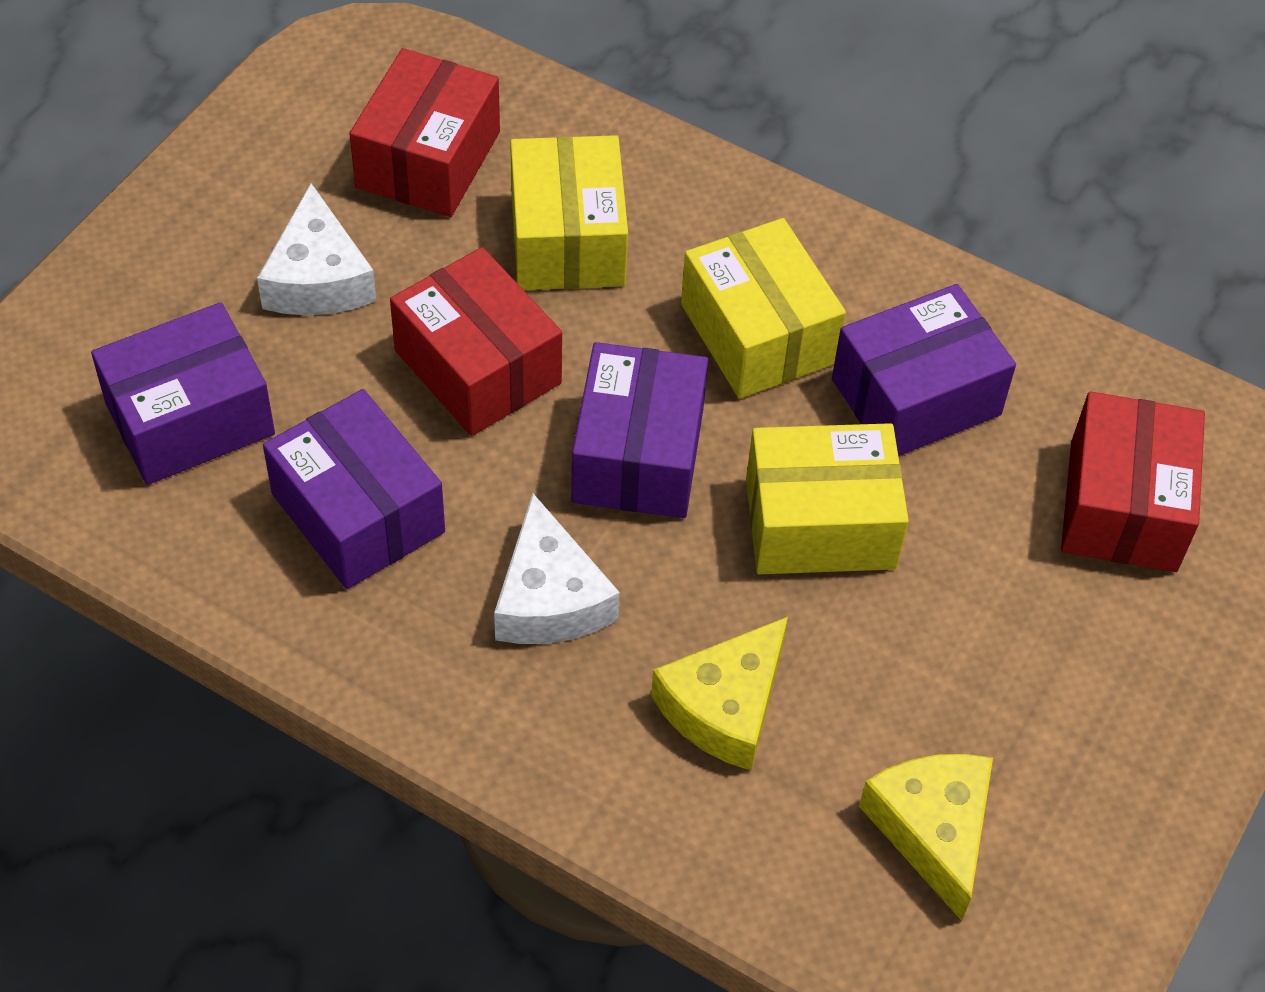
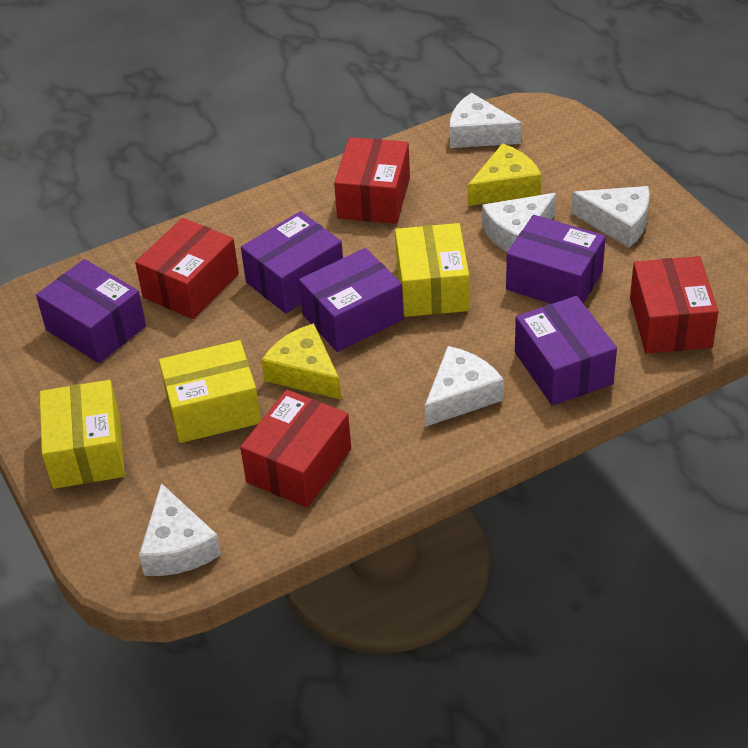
purple box: [91,302,275,485] [263,389,445,589] [571,342,708,518] [832,284,1016,456] = 4 -> [36,259,146,363] [241,211,343,313] [299,248,404,352] [506,215,606,304] [515,296,617,406] = 5
red box: [349,48,500,217] [390,247,562,436] [1061,391,1205,572] = 3 -> [135,218,239,319] [240,389,351,508] [334,137,410,224] [630,256,719,353] = 4
white cheese: [257,183,376,315] [494,493,620,644] = 2 -> [139,483,221,576] [425,346,504,427] [450,93,522,148] [482,193,556,252] [571,186,650,248] = 5

